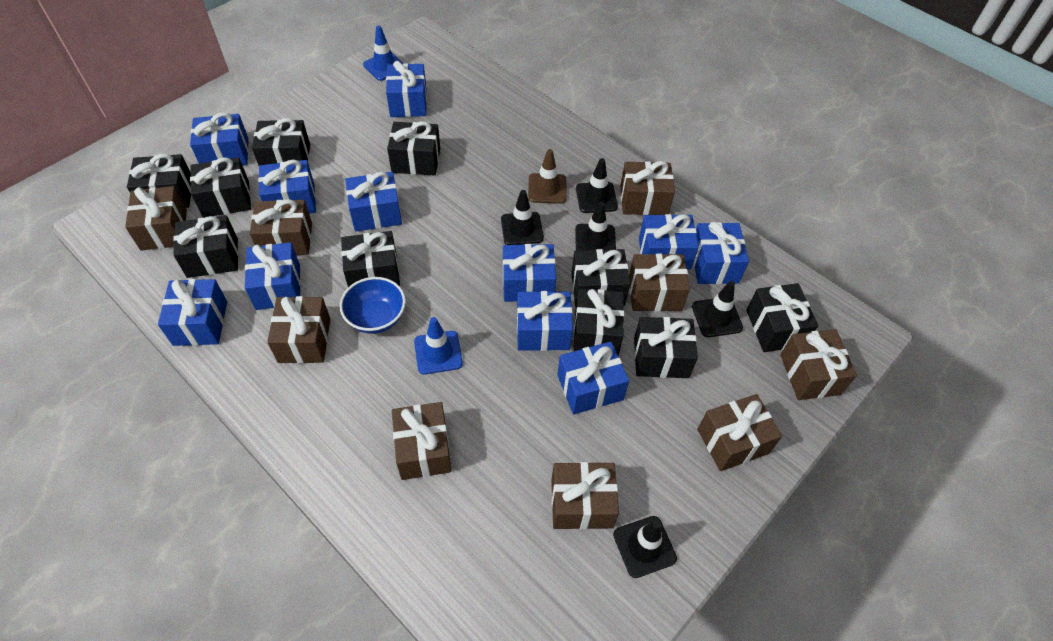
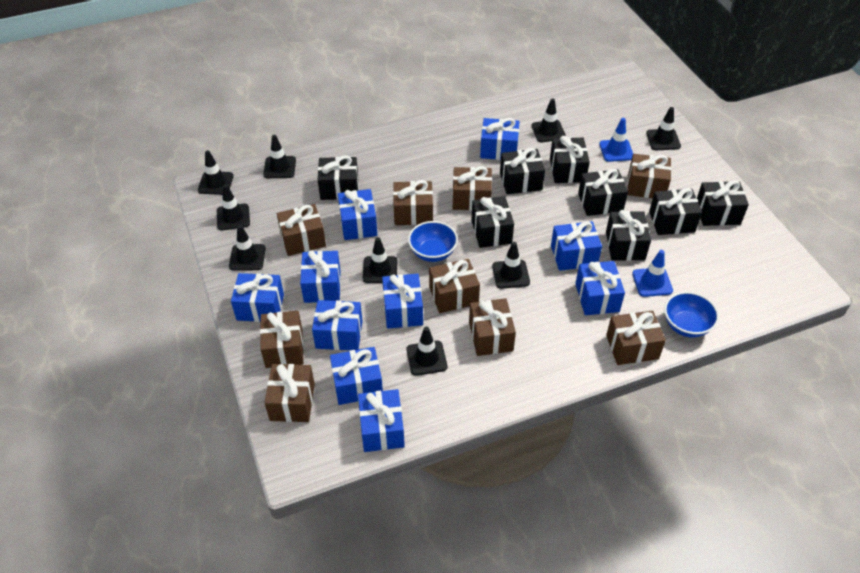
black gift: [127,153,191,208] [173,215,238,278] [190,157,251,218] [252,118,310,166] [341,231,400,287] [387,121,440,175] [571,249,630,307] [573,289,624,356] [634,317,698,378] [746,283,818,352] = 10 -> [318,155,359,200] [471,196,514,248] [500,148,545,194] [550,136,590,183] [578,169,628,216] [606,210,651,261] [649,188,702,235] [697,180,749,226] = 8
black traffic cone: [501,190,544,245] [575,202,616,251] [576,158,618,213] [613,516,677,578] [692,281,743,337] = 5 -> [198,150,234,195] [217,184,250,230] [229,225,266,271] [263,135,296,178] [363,237,397,283] [406,327,447,376] [492,242,530,289] [532,98,566,142] [646,107,681,150] = 9
blue bowl: [340,277,406,334] = 1 -> [408,221,458,262] [664,292,719,338] = 2
blue gift: [158,279,227,346] [190,112,249,165] [245,242,301,310] [258,160,316,213] [345,172,402,232] [386,61,427,117] [503,244,556,302] [517,291,573,351] [557,342,629,414] [639,214,699,270] [693,222,749,284] = 11 -> [231,273,284,322] [300,250,341,303] [312,300,363,350] [330,347,383,405] [338,189,377,240] [358,389,405,452] [382,274,423,329] [480,118,520,160] [551,221,602,271] [575,261,625,315] = 10
brown traffic cone: [528,149,567,204] = 1 -> none = 0

